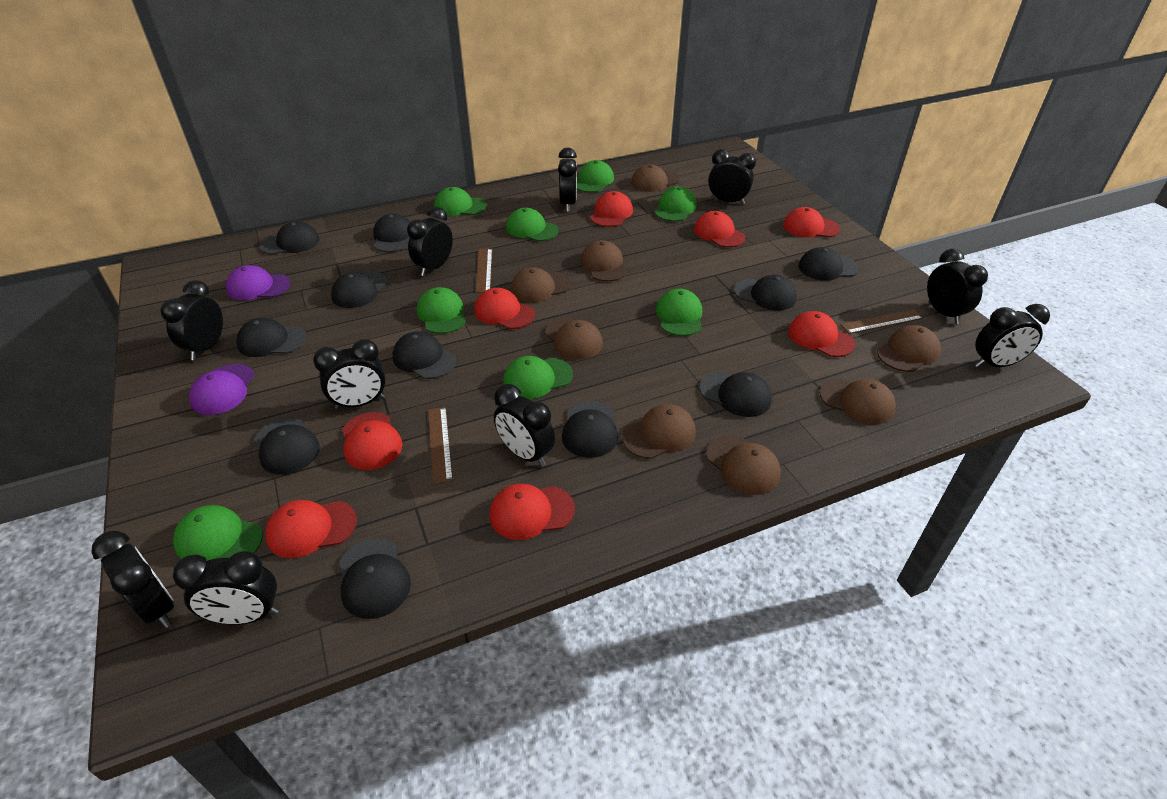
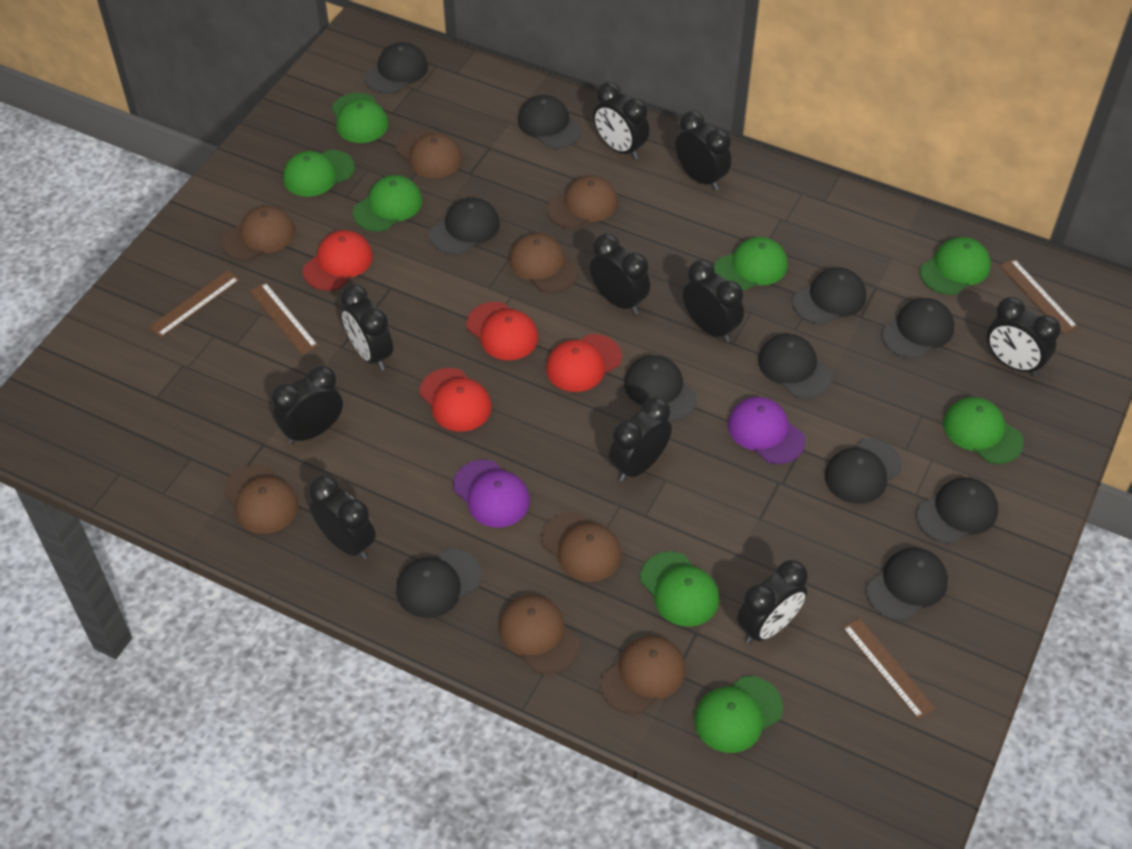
brown ruler: [428,407,453,484] [475,248,492,293] [840,309,923,334] = 3 -> [149,270,240,338] [250,282,318,355] [842,618,936,719] [1000,259,1078,334] = 4
red cap: [265,500,357,558] [342,412,402,470] [474,288,535,329] [489,484,575,540] [590,191,633,227] [694,211,746,247] [783,207,840,237] [788,311,855,357] = 8 -> [303,230,373,291] [420,368,492,431] [466,302,538,360] [546,334,622,392] = 4

